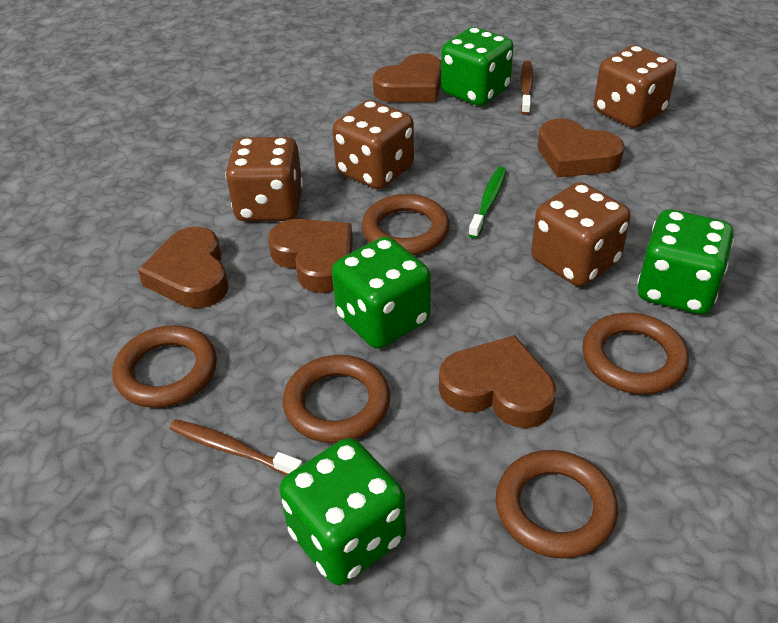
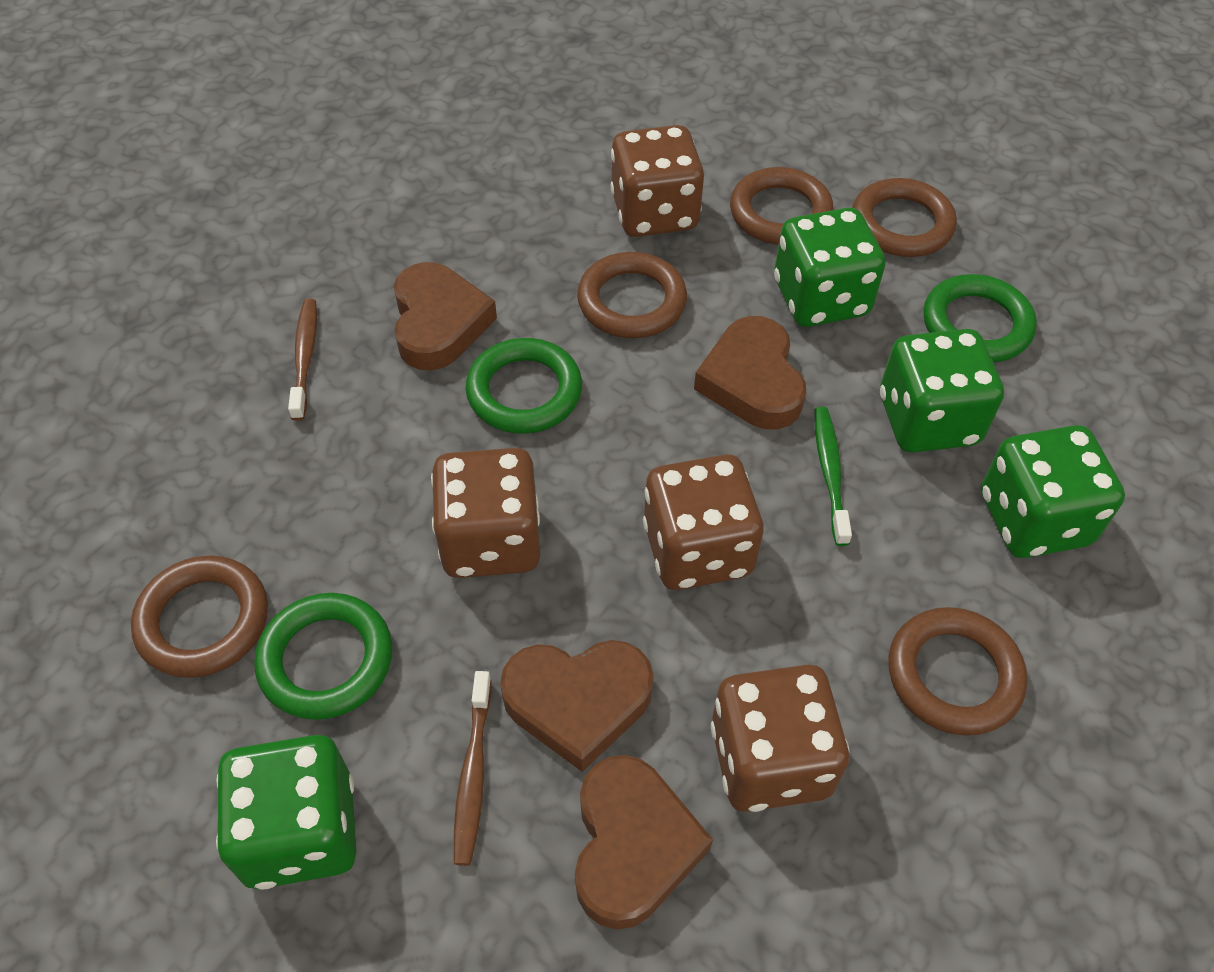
brown heart: [138,227,228,308] [268,219,353,293] [373,53,441,102] [439,335,556,428] [538,119,625,177] = 5 -> [394,262,497,370] [500,640,654,772] [575,755,713,930] [694,316,806,430] = 4
green ring: none = 0 -> [254,593,392,720] [466,338,582,434] [923,274,1037,362] = 3

